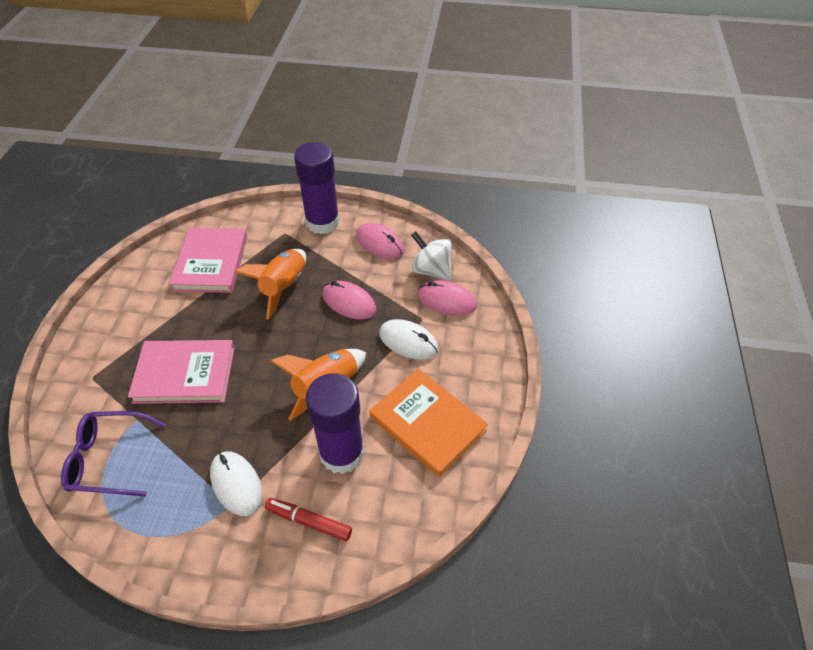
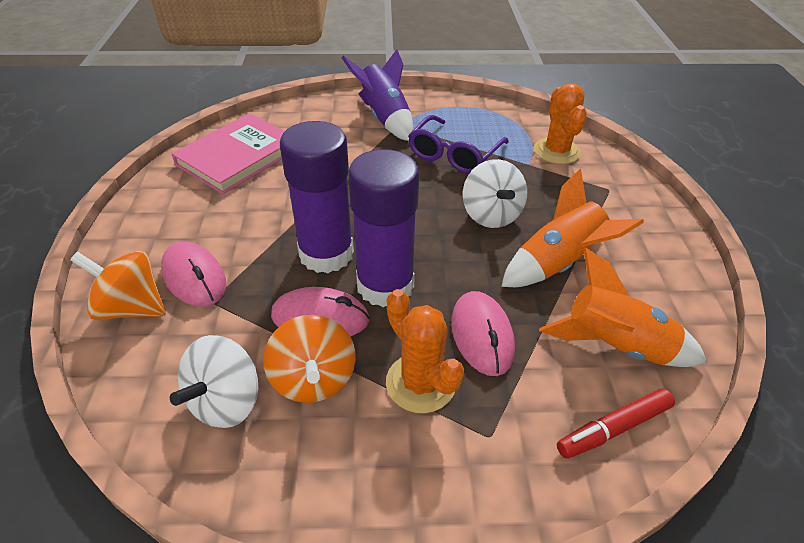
orange book: [369,369,488,478] = 1 -> none = 0
orange cactus: none = 0 -> [386,289,464,413] [534,83,587,164] = 2
orange spinning top: none = 0 -> [70,251,166,320] [263,315,356,403] = 2
pink book: [128,340,235,404] [169,227,247,293] = 2 -> [171,113,285,194] = 1
purple rocket: none = 0 -> [342,49,413,141] = 1
white mouse: [210,451,262,516] [379,319,438,360] = 2 -> none = 0
white spinning top: [411,231,452,281] = 1 -> [170,335,258,428] [463,159,527,228] = 2

